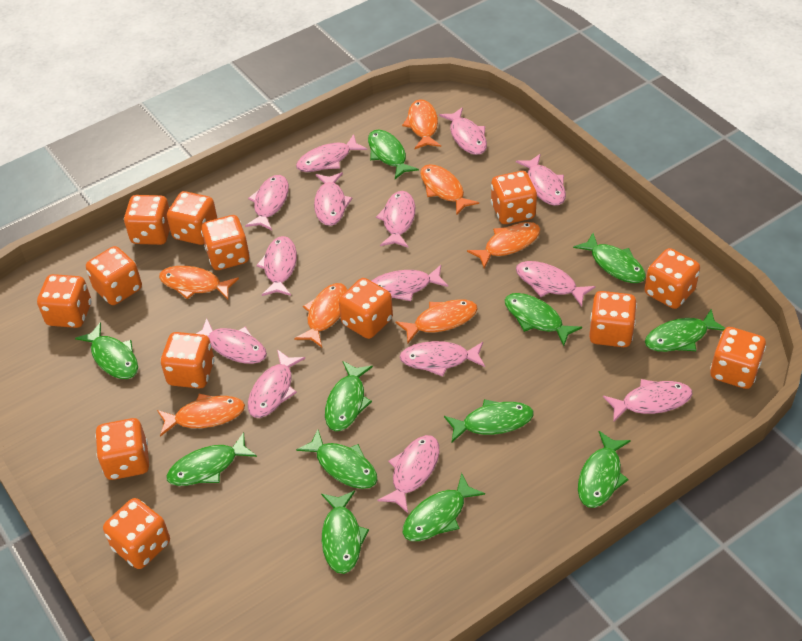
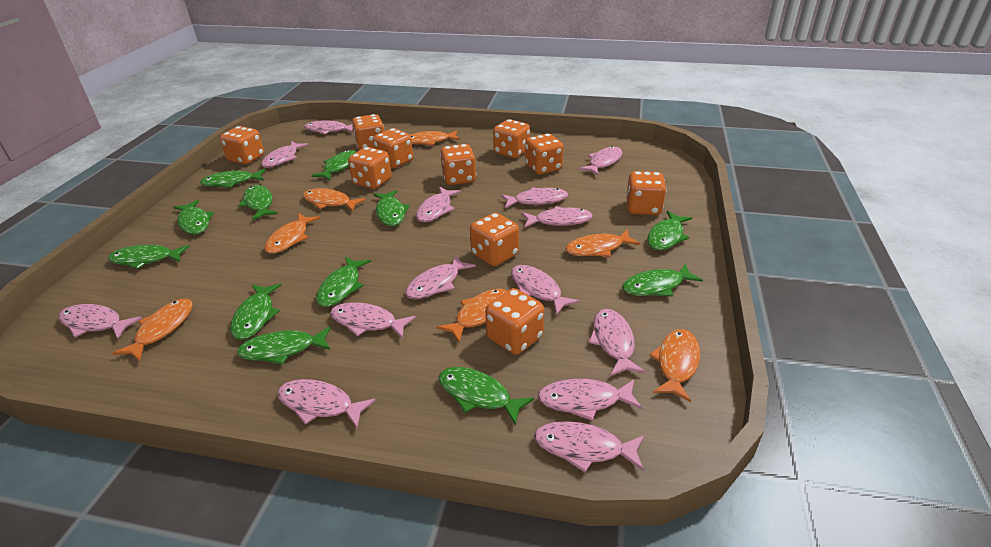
orange dice: [37,274,91,328] [86,246,142,305] [95,418,149,480] [103,498,170,569] [124,195,170,245] [160,332,215,389] [167,191,218,245] [201,215,250,270] [339,278,393,339] [491,171,537,224] [589,291,637,347] [644,248,700,309] [710,327,766,389] = 13 -> [220,126,264,165] [348,147,392,189] [352,114,384,150] [373,128,413,169] [440,144,476,185] [470,213,519,266] [485,288,544,355] [493,119,530,158] [525,134,564,175] [626,171,667,215] = 10

